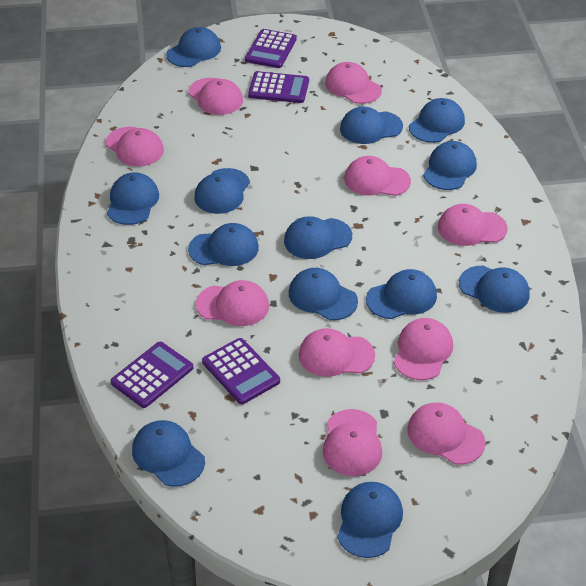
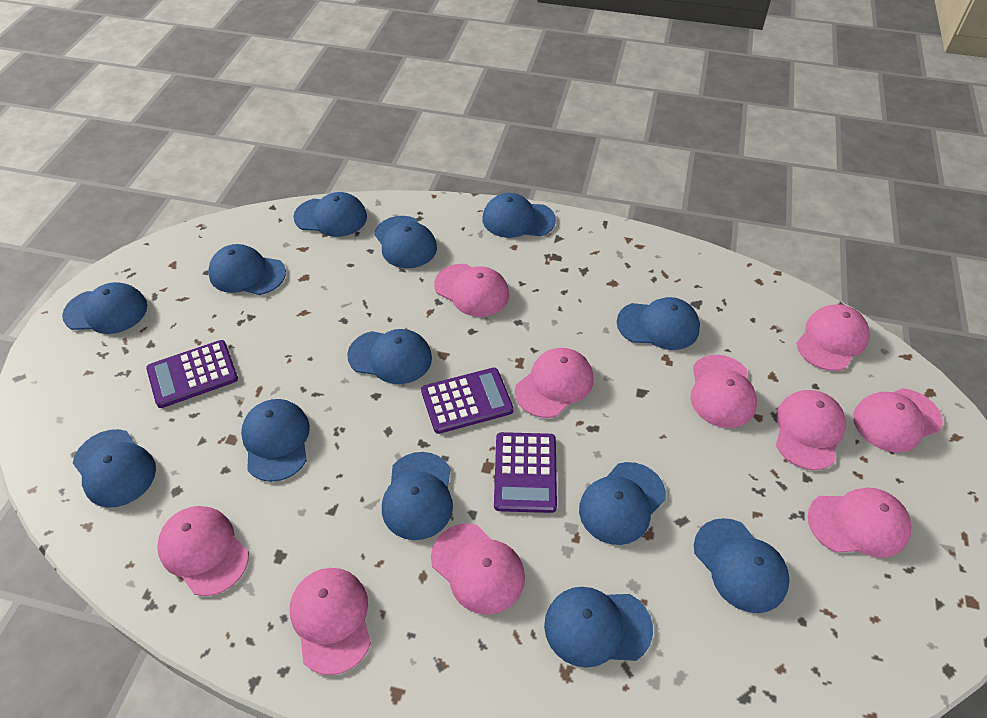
purple calculator: [111,342,193,408] [202,338,280,404] [245,29,297,68] [248,71,309,103] = 4 -> [146,340,238,408] [421,368,514,434] [494,432,557,513] = 3

